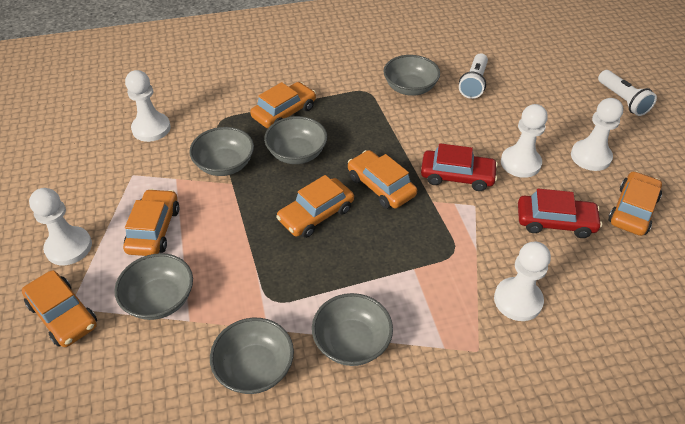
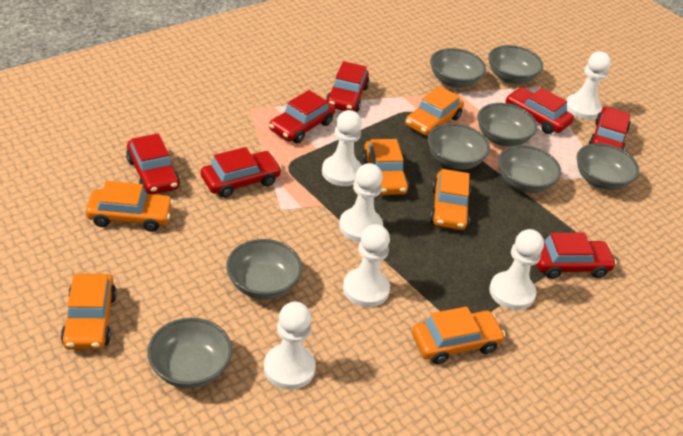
grey bowl: [114,253,193,320] [189,127,254,176] [210,318,294,394] [264,116,327,164] [312,293,393,366] [384,55,440,96] = 6 -> [147,318,232,389] [226,239,302,300] [427,123,490,170] [430,48,486,88] [477,103,538,147] [488,45,543,84] [498,145,561,193] [577,143,639,190] = 8
red car: [421,143,498,191] [518,189,602,238] = 2 -> [126,134,180,194] [201,147,282,198] [269,90,335,143] [326,61,370,112] [506,87,574,134] [536,233,617,279] [589,106,631,150] = 7
white flashlight: [459,53,488,99] [598,70,657,116] = 2 -> none = 0
white pawn: [29,188,92,265] [125,70,171,142] [494,242,551,321] [501,104,548,178] [571,98,623,171] = 5 -> [264,302,316,390] [322,110,362,186] [339,163,383,242] [343,224,390,307] [489,229,544,310] [566,51,611,120] = 6

